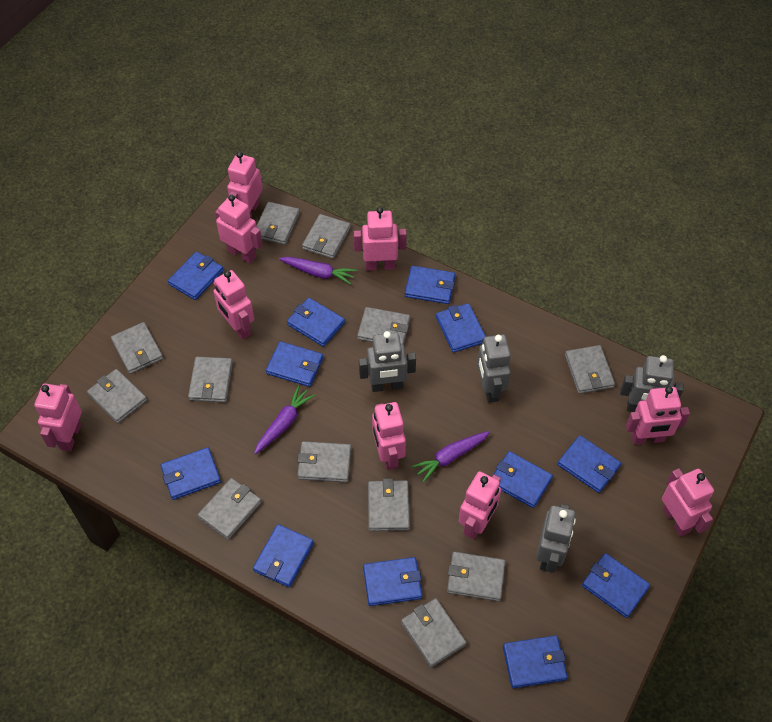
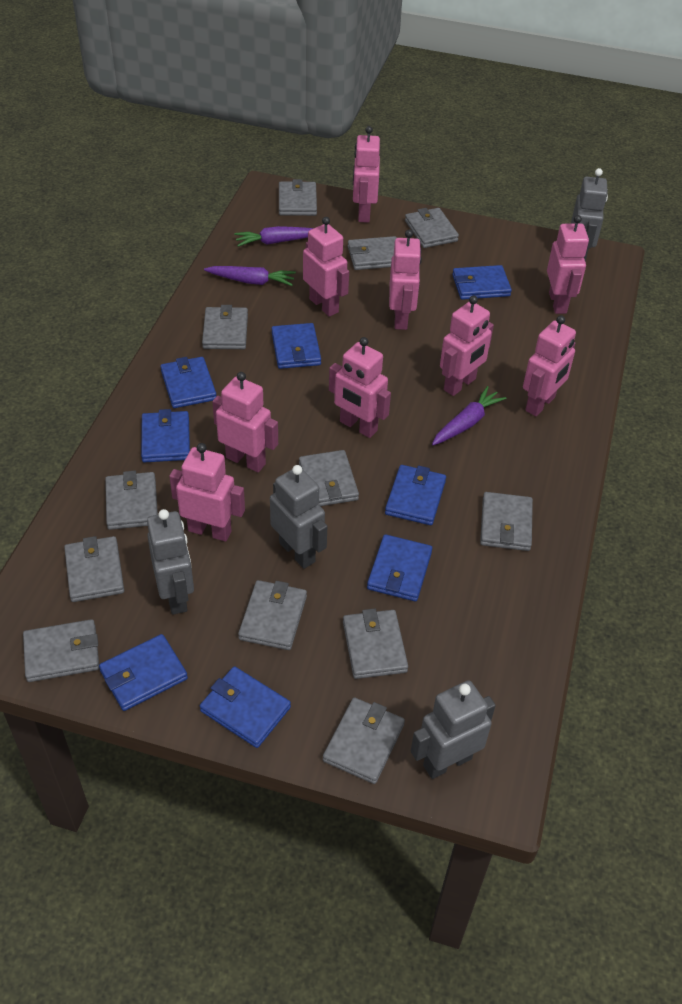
blue wallet: [161,447,221,500] [168,252,224,300] [253,524,314,587] [266,341,323,387] [287,298,345,347] [363,557,422,606] [405,266,455,304] [436,303,486,353] [493,451,553,508] [503,635,567,688] [557,435,621,493] [582,553,650,618] = 12 -> [99,634,188,711] [141,409,190,463] [160,357,216,408] [200,666,291,748] [272,323,321,369] [367,534,432,601] [385,465,446,525] [452,265,512,300] = 8

